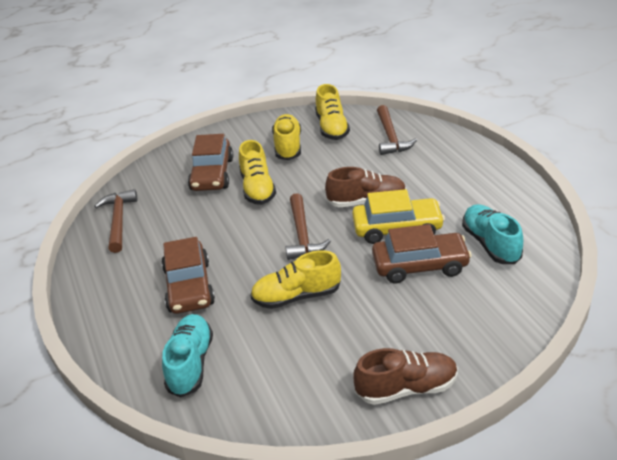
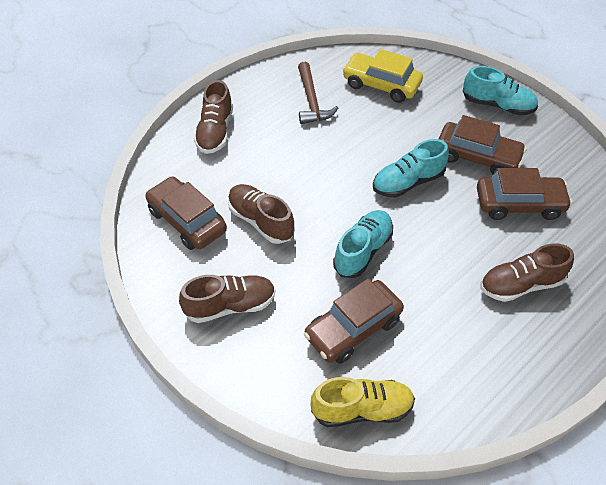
brown car: [161,237,215,314] [188,134,233,191] [372,224,472,283] = 3 -> [145,176,227,250] [304,278,404,364] [439,115,527,174] [477,168,572,220] = 4
brown hammer: [94,189,138,253] [285,193,331,260] [377,105,417,155] = 3 -> [298,62,338,124] = 1
brown shoe: [325,167,406,207] [353,348,458,405] = 2 -> [179,275,275,323] [194,80,233,154] [228,184,295,244] [481,243,574,302] = 4
turquoise shoe: [162,314,213,397] [462,204,523,264] = 2 -> [333,210,393,278] [373,139,449,198] [463,66,538,115] = 3
yellow shoe: [239,140,276,205] [250,250,341,309] [272,114,301,160] [315,84,350,140] = 4 -> [310,377,415,427] = 1

